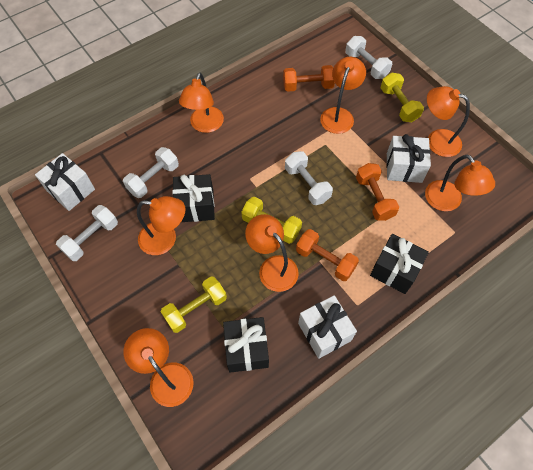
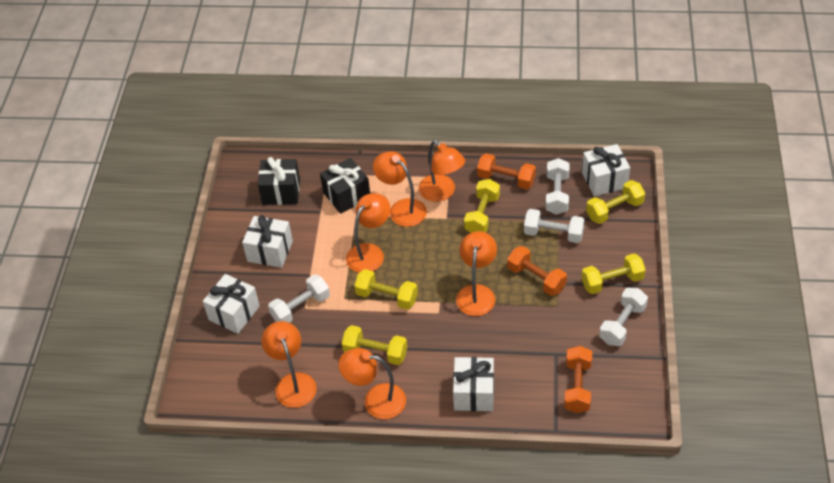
black gift: [172,174,215,222] [223,317,269,373] [370,234,429,294] = 3 -> [258,157,300,205] [320,158,370,214] = 2
orange lamp: [123,328,194,407] [137,196,186,255] [179,73,224,133] [245,214,299,292] [320,57,366,134] [425,155,495,211] [427,86,470,157] = 7 -> [262,321,317,408] [339,348,406,419] [346,193,391,273] [373,151,427,227] [419,140,465,202] [456,231,497,316] = 6
white gift: [35,153,95,211] [298,295,357,359] [386,134,431,183] = 3 -> [203,274,260,334] [242,215,293,268] [453,357,494,411] [582,144,630,196] = 4
yellow dumbbell: [161,276,227,333] [241,197,302,244] [381,72,424,122] = 3 -> [342,325,407,365] [354,269,418,310] [464,179,500,233] [581,253,646,294] [586,180,645,224] = 5

